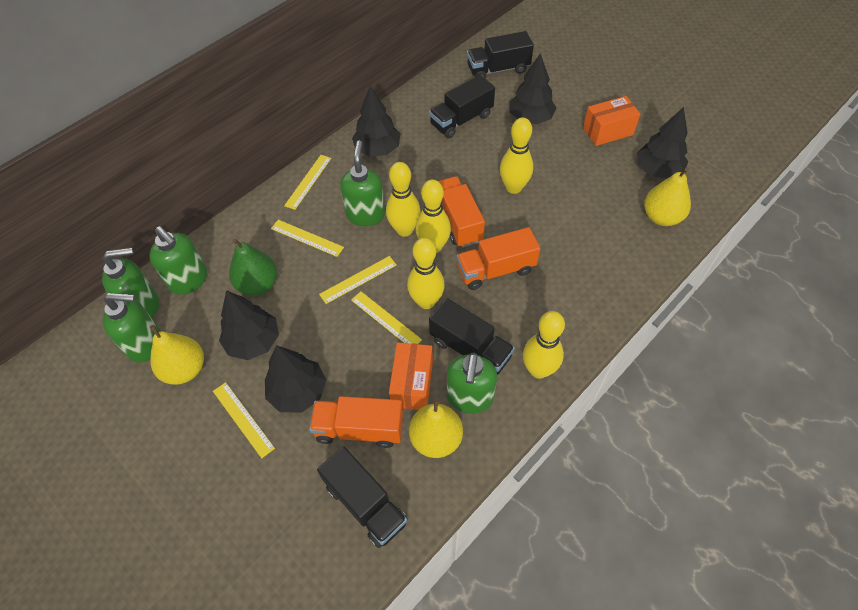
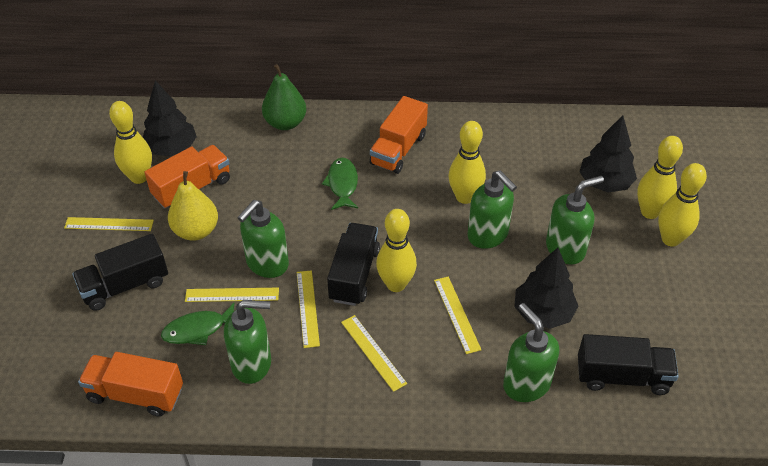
black tree: [219,290,279,360] [265,345,326,412] [352,86,400,157] [510,53,556,124] [637,107,688,179] = 5 -> [143,80,197,156] [514,247,578,329] [579,115,637,192] = 3
black truck: [317,446,408,548] [429,75,495,138] [429,298,515,375] [467,31,534,78] = 4 -> [72,234,168,311] [327,223,380,306] [578,334,679,395] = 3
green fish: none = 0 -> [161,303,234,345] [322,158,358,210] = 2
orange box: [389,342,433,410] [583,96,640,146] = 2 -> none = 0
yellow pear: [149,325,204,385] [409,398,463,458] [644,167,691,226] = 3 -> [168,171,218,241] = 1

